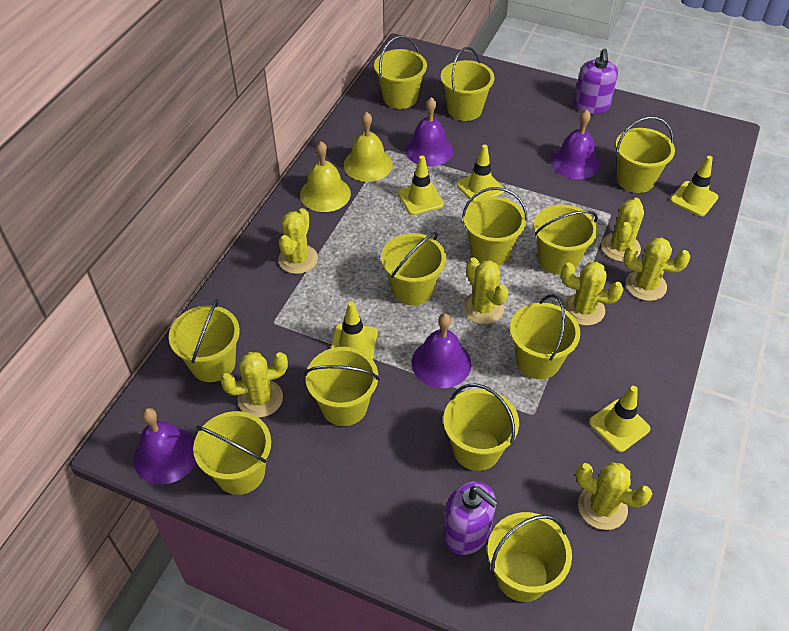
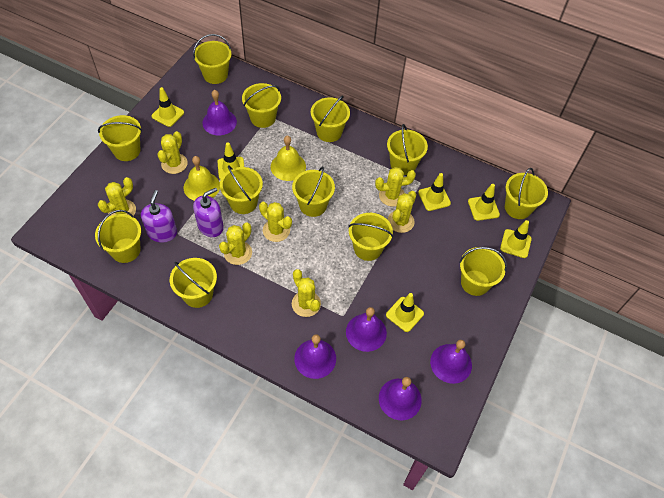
purple bell: [133,408,196,485] [405,97,453,167] [412,313,471,388] [551,110,600,179] = 4 -> [202,90,237,135] [294,334,336,379] [346,307,387,352] [379,377,422,420] [430,340,472,384] = 5
yellow traffic cone: [330,302,377,359] [398,156,444,215] [457,144,504,202] [589,386,650,452] [670,156,718,216] = 5 -> [151,87,184,127] [217,142,244,180] [386,293,424,332] [418,173,451,211] [468,184,500,221] [500,220,532,258] = 6

